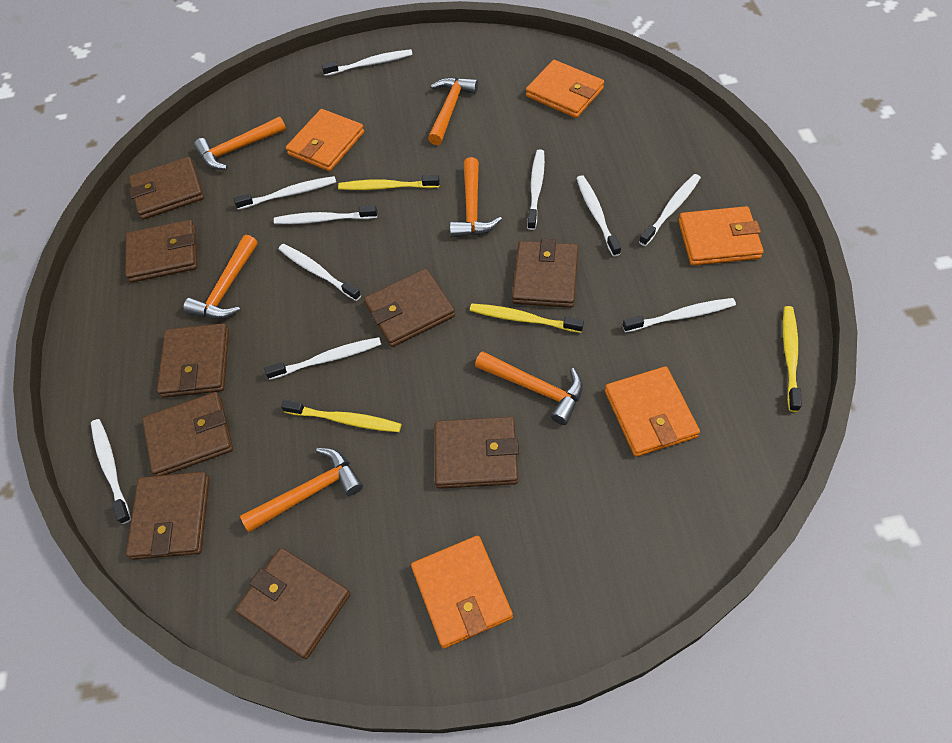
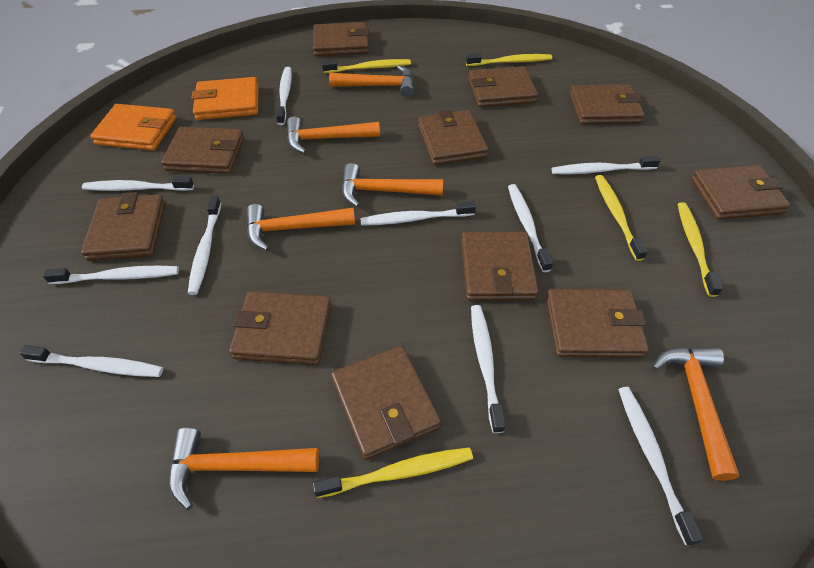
brown wallet: [125,220,197,282] [126,472,210,560] [129,157,204,219] [142,392,233,476] [157,323,229,398] [235,548,350,659] [364,269,455,347] [434,417,519,489] [512,239,578,308] = 9 -> [81,192,166,261] [161,127,244,174] [229,291,331,365] [313,22,369,56] [331,346,441,460] [418,109,488,165] [461,232,539,301] [468,66,538,107] [546,289,649,358] [570,84,645,124] [691,165,791,220] = 11
orange wallet: [286,109,364,171] [411,536,513,648] [526,60,604,118] [605,366,700,457] [678,206,764,266] = 5 -> [90,104,176,151] [191,77,259,120] = 2
yellow toothbrush: [281,400,401,432] [338,175,440,190] [470,304,584,333] [783,306,802,412] = 4 -> [313,447,473,498] [322,59,411,73] [466,53,552,66] [595,175,648,261] [678,202,723,297] = 5

